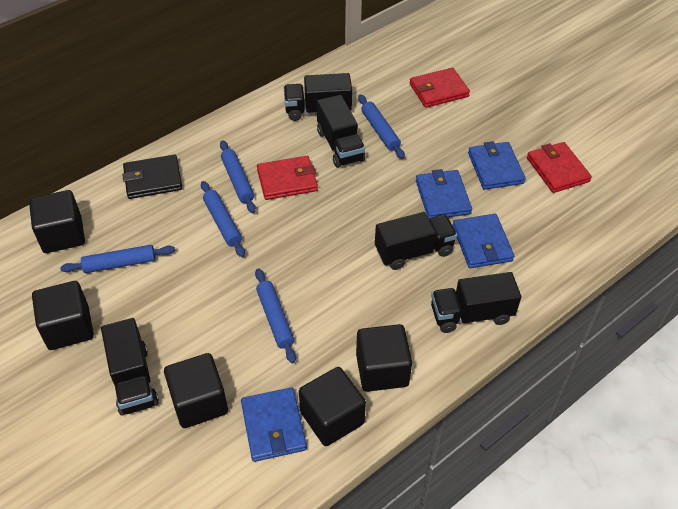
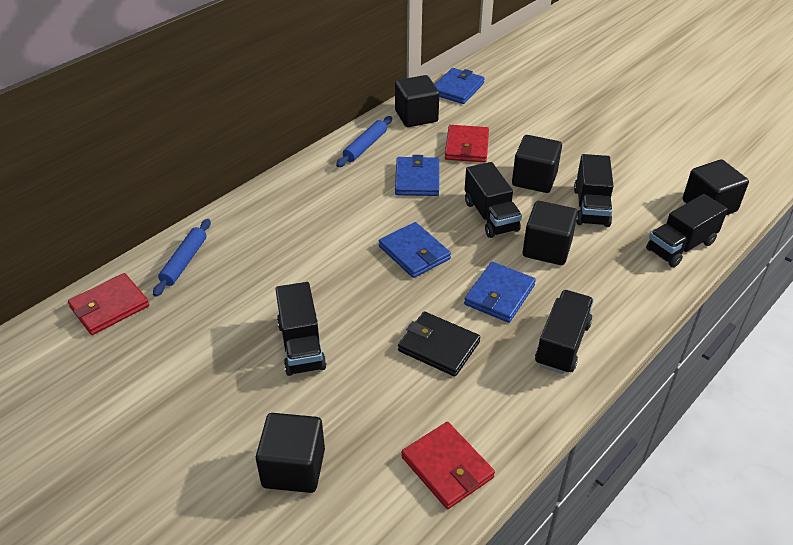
blue rolling pin: [60,245,175,273] [201,181,245,257] [220,140,256,213] [255,268,296,364] [358,95,405,159] = 5 -> [153,219,211,297] [336,116,392,167] = 2

